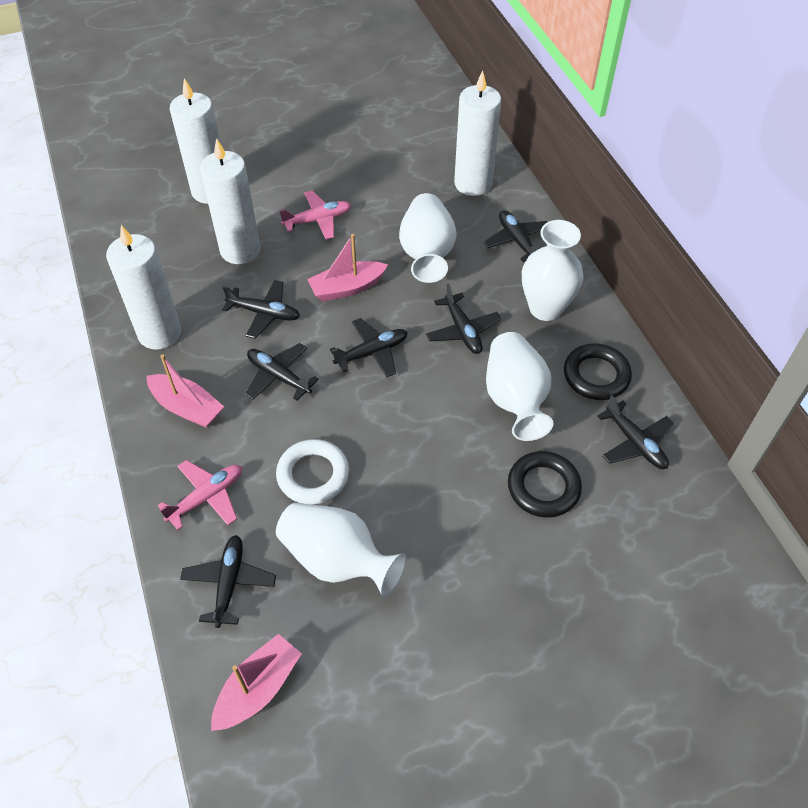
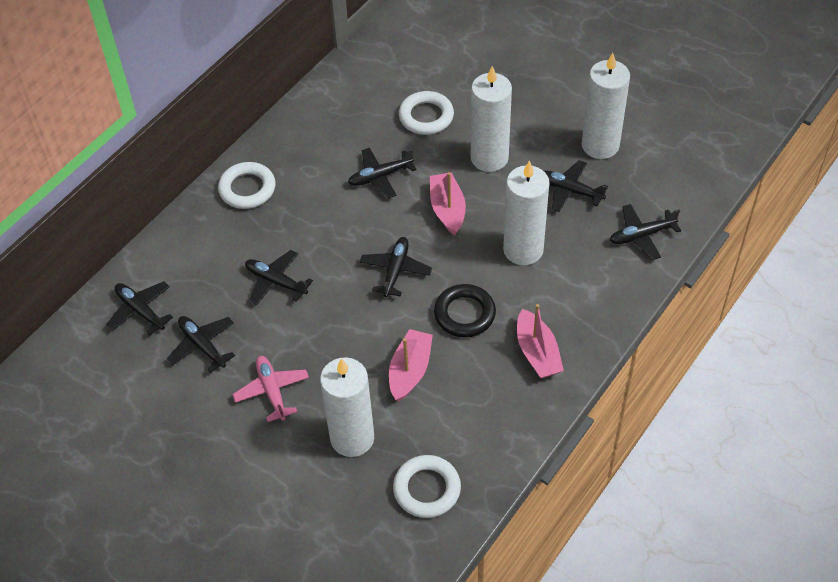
black ring: [508,451,582,518] [564,343,632,400] = 2 -> [434,284,496,338] = 1
pink plane: [158,460,242,530] [279,191,351,239] = 2 -> [232,356,309,422] = 1
white ring: [276,439,349,504] = 1 -> [218,162,276,209] [393,455,461,518] [399,91,454,135] = 3
white vase: [276,503,406,597] [399,193,457,283] [486,332,554,441] [522,220,584,321] = 4 -> none = 0

